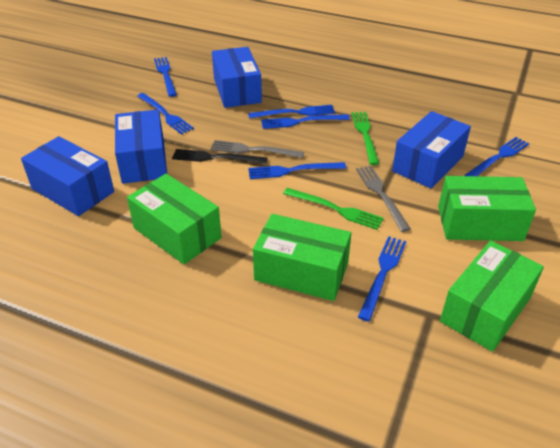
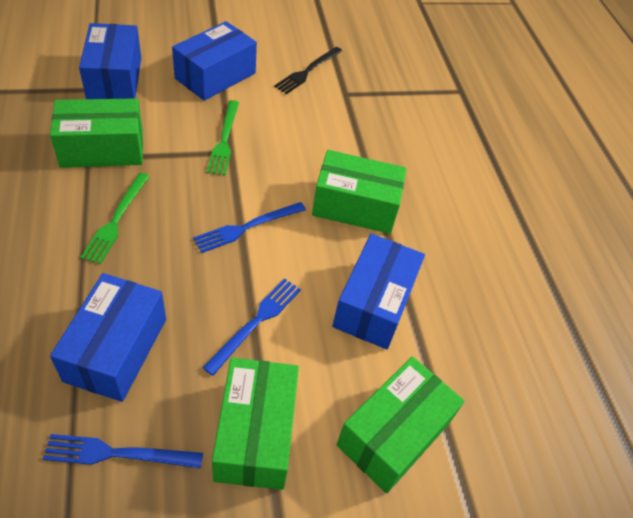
blue fork: [137,93,194,135] [154,57,177,97] [248,105,335,119] [248,162,346,179] [261,114,350,129] [358,236,406,322] [464,137,529,176] = 7 -> [43,434,203,469] [193,202,306,253] [202,278,301,376] = 3
grey fork: [210,140,304,158] [356,166,411,232] = 2 -> none = 0

